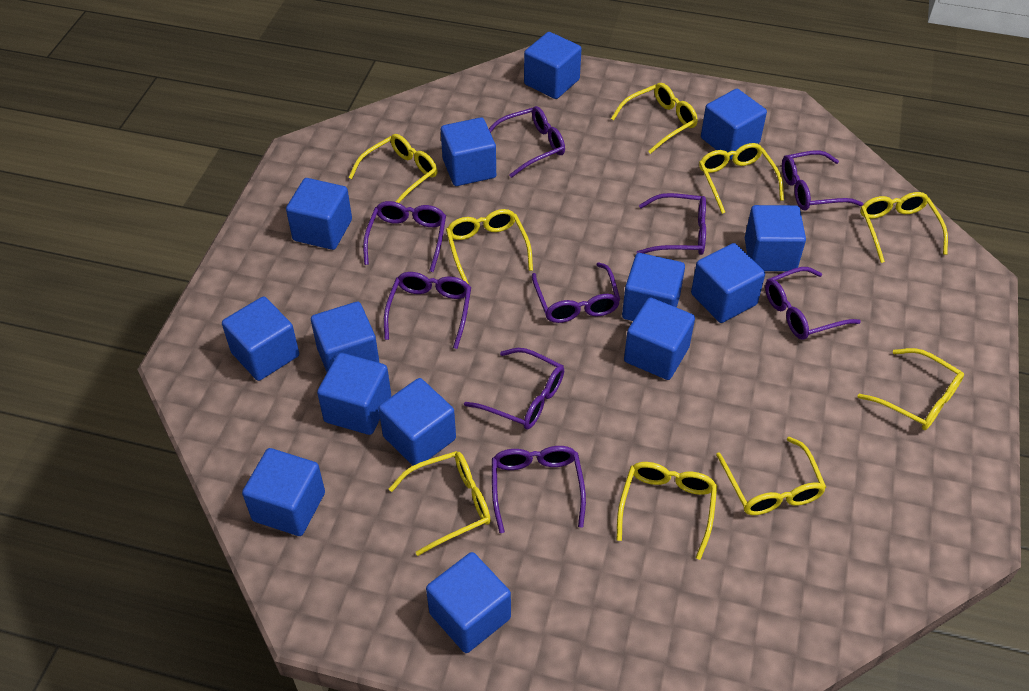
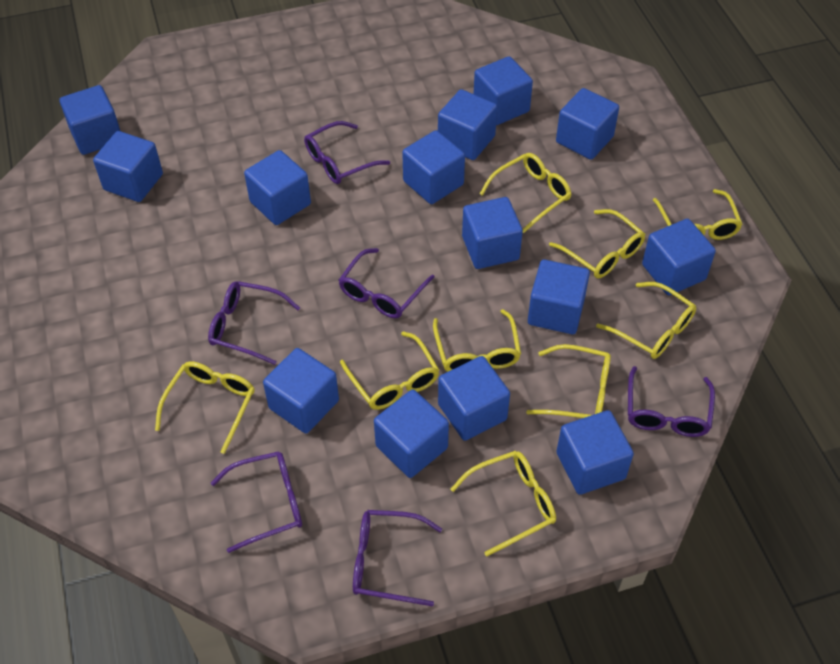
purple glasses: [363,201,446,272] [384,272,471,349] [464,348,564,430] [489,106,565,178] [492,446,586,533] [532,262,620,323] [637,193,706,255] [765,267,861,340] [782,150,863,211] = 9 -> [208,281,300,365] [211,451,302,553] [304,121,390,184] [339,248,435,318] [353,510,442,607] [628,366,715,437] = 6

